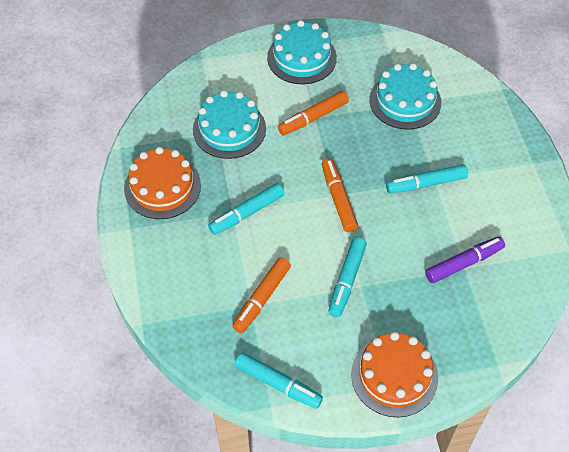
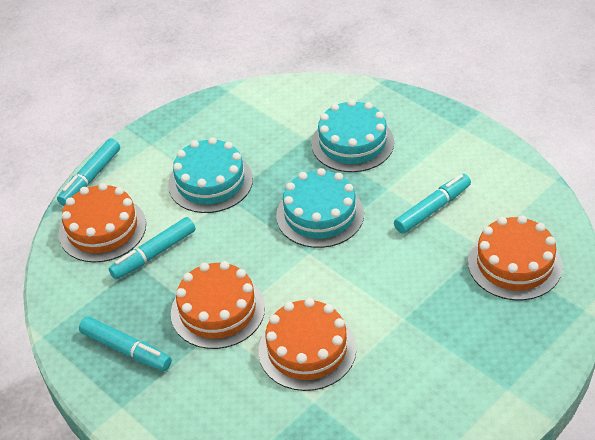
orange cake: [124,147,201,219] [351,332,438,417] = 2 -> [59,183,146,263] [171,261,265,349] [259,298,356,391] [468,215,562,300] = 4
orange marker: [232,257,291,333] [278,91,349,135] [322,159,358,232] = 3 -> none = 0
purple marker: [425,237,505,283] = 1 -> none = 0

